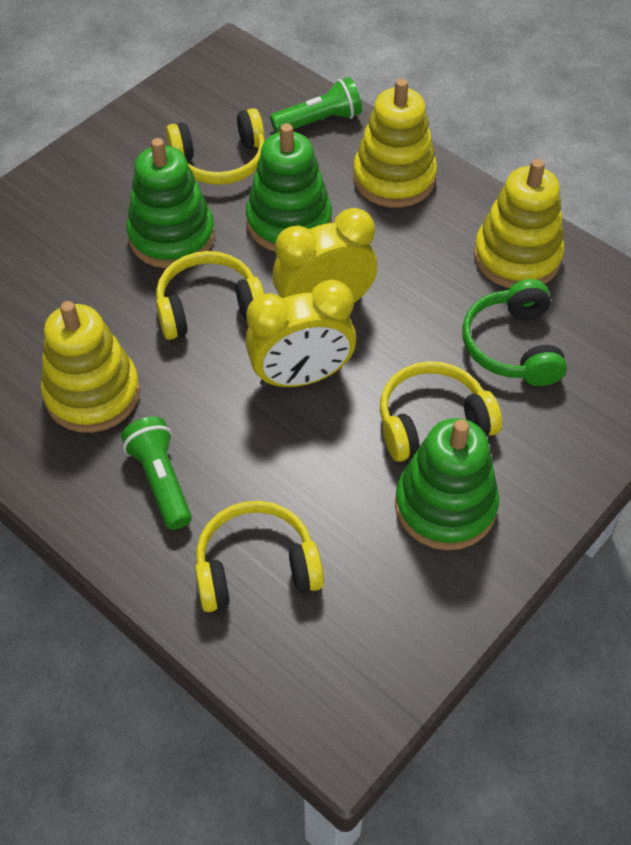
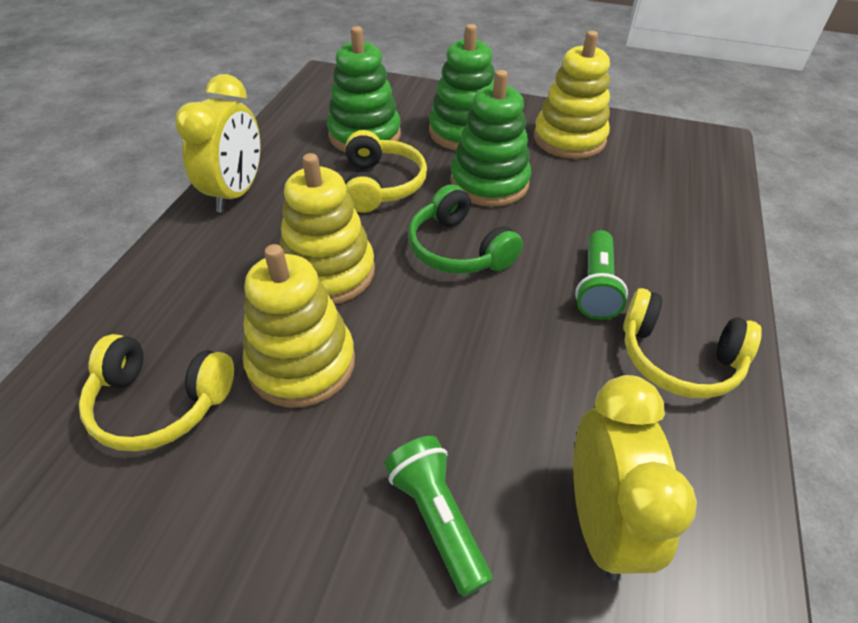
yellow headphones: [156,251,264,340] [166,108,265,185] [195,501,324,612] [380,361,502,462] = 4 -> [79,334,234,451] [345,130,427,213] [623,288,762,398] = 3

